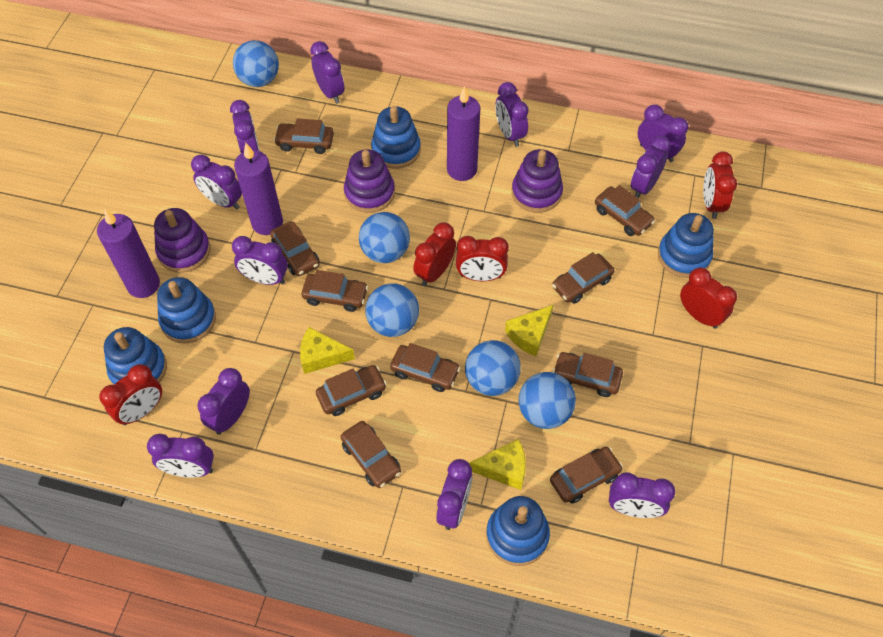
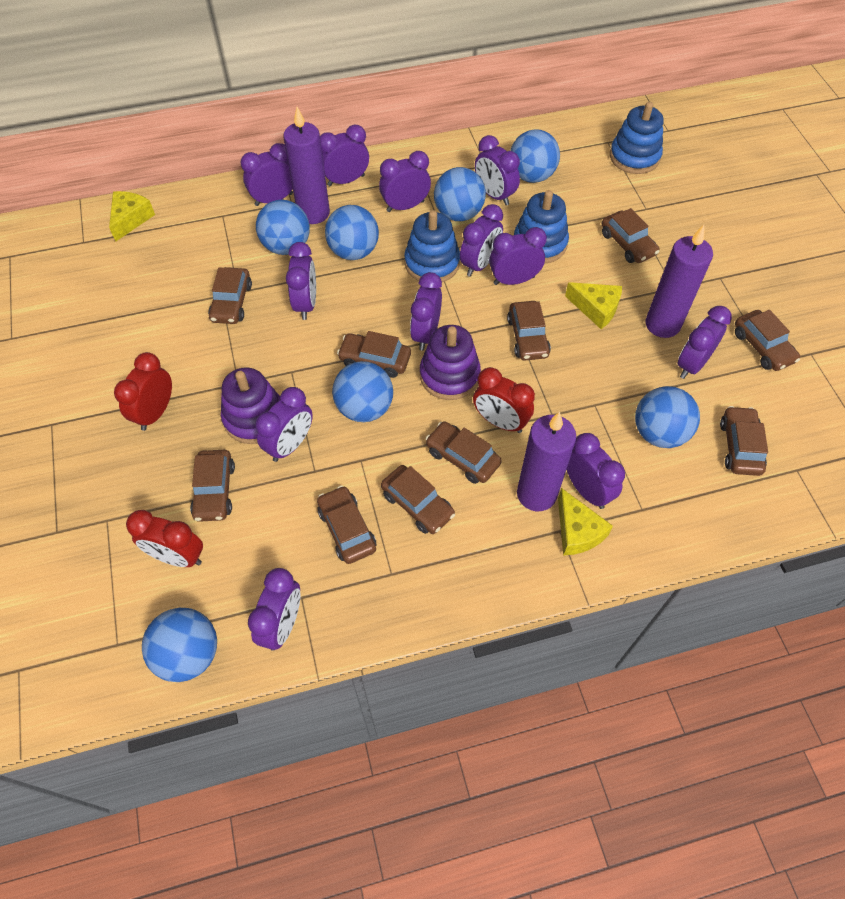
blue ball: [233,40,279,87] [359,212,410,263] [365,283,419,337] [465,340,521,396] [519,372,576,429] = 5 -> [142,608,217,682] [256,200,310,255] [325,205,379,260] [332,361,393,422] [434,167,486,221] [510,129,560,183] [635,386,700,448] = 7
blue stacking toy: [104,327,167,385] [157,277,216,344] [371,106,421,169] [486,496,550,566] [658,213,714,278] = 5 -> [404,210,460,282] [514,190,569,263] [610,102,663,174] = 3
purple clock: [147,434,214,478] [191,154,242,210] [197,368,250,435] [230,100,260,153] [232,236,288,285] [310,41,344,104] [436,459,473,530] [496,82,529,147] [609,472,675,518] [631,136,670,198] [638,105,688,162] = 11 -> [240,143,293,206] [248,568,300,651] [255,387,313,462] [286,242,316,320] [320,125,369,186] [379,151,431,212] [410,272,442,350] [460,204,503,277] [475,135,520,205] [489,227,547,285] [566,433,625,509] [678,306,732,379] = 12
purple stacking toy: [154,208,210,273] [344,149,395,213] [512,149,563,213] = 3 -> [221,367,281,444] [420,325,481,400] = 2
red clock: [99,364,162,425] [413,222,456,286] [456,236,509,281] [680,267,737,329] [703,151,737,219] = 5 -> [114,352,172,431] [126,510,203,567] [473,367,535,433] = 3

